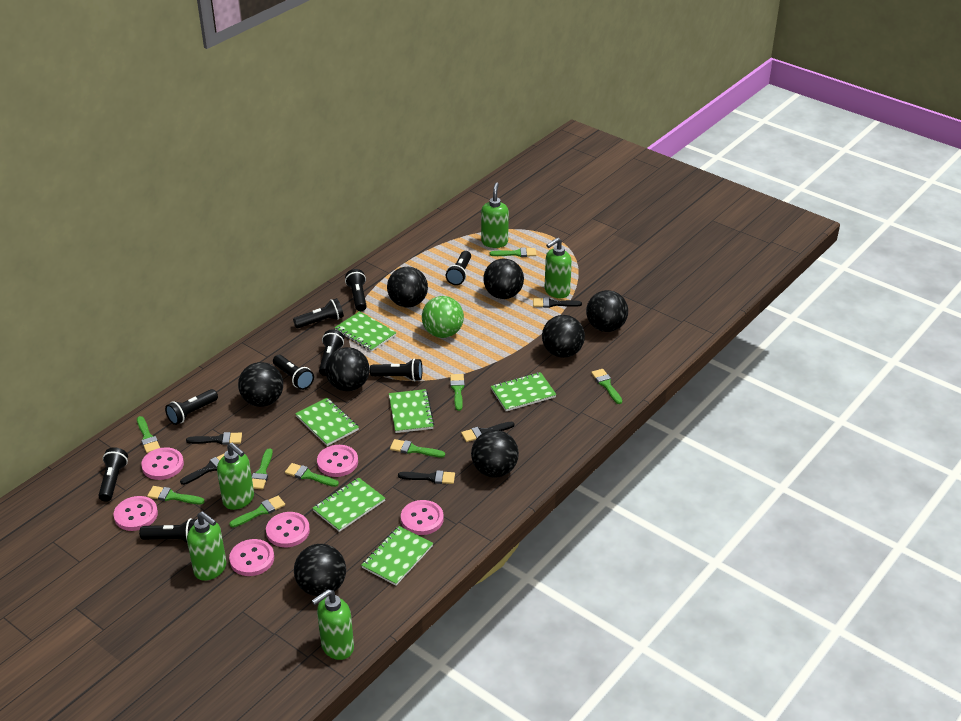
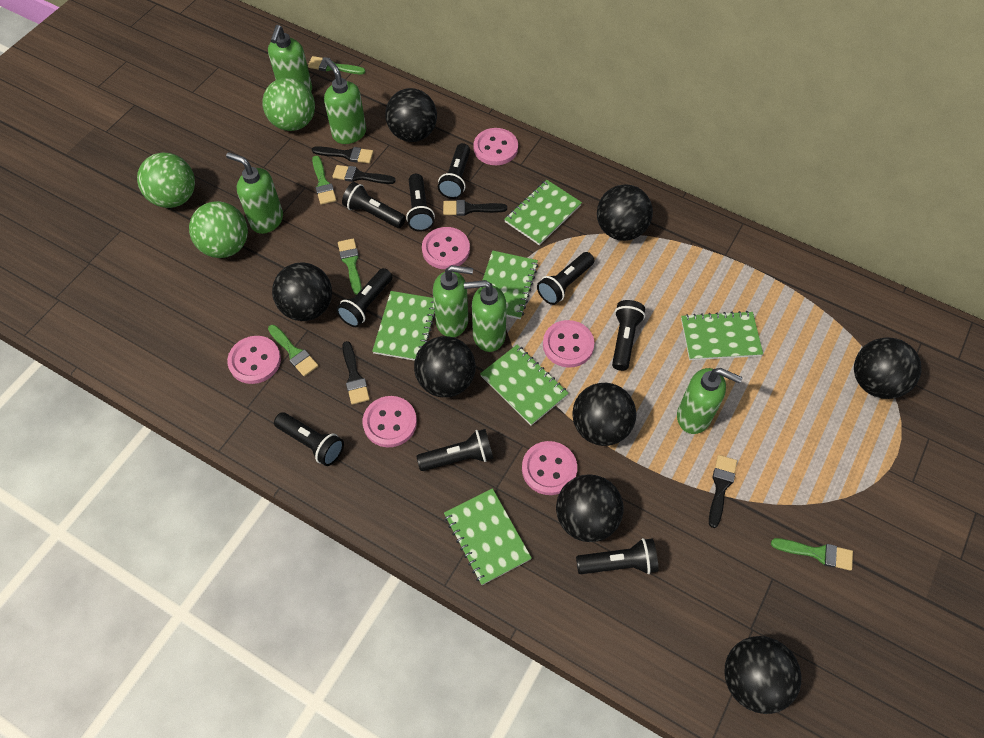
green ball: [422,296,464,338] = 1 -> [137,153,195,208] [189,201,248,258] [262,77,315,131] = 3
green brush: [137,416,160,453] [147,486,205,504] [229,496,285,527] [252,448,273,489] [285,463,339,487] [390,439,445,457] [450,374,465,411] [490,247,536,257] [591,369,622,404] = 9 -> [268,325,318,376] [308,56,366,74] [312,156,336,205] [338,238,362,295] [771,538,853,571] = 5
green soap dispenser: [187,511,227,581] [217,443,254,510] [312,589,354,660] [481,183,509,248] [545,237,572,298] = 5 -> [226,152,283,234] [268,25,312,91] [324,58,366,144] [433,265,473,337] [464,280,507,352] [677,368,743,434] = 6

